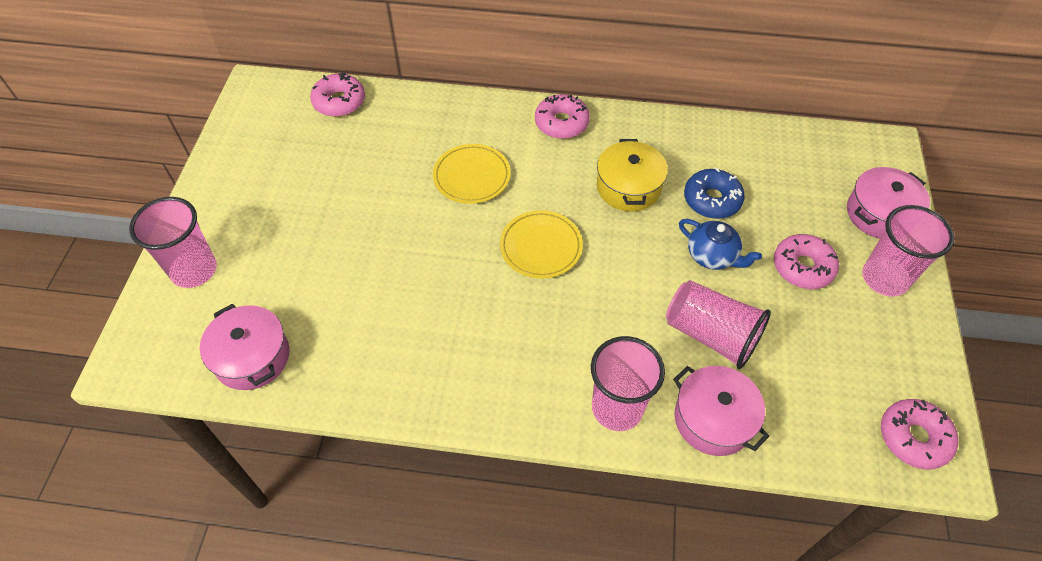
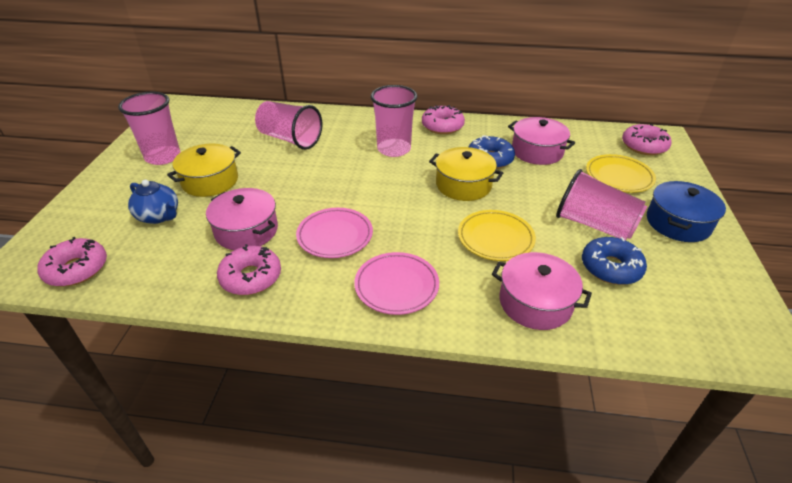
blue donut: [684,168,745,219] = 1 -> [469,135,515,169] [582,237,647,285] = 2
blue pot: none = 0 -> [647,181,726,242] = 1
pink plate: none = 0 -> [296,208,373,258] [354,252,439,315] = 2
yellow pot: [597,139,668,212] = 1 -> [167,144,241,197] [429,147,503,201] = 2

